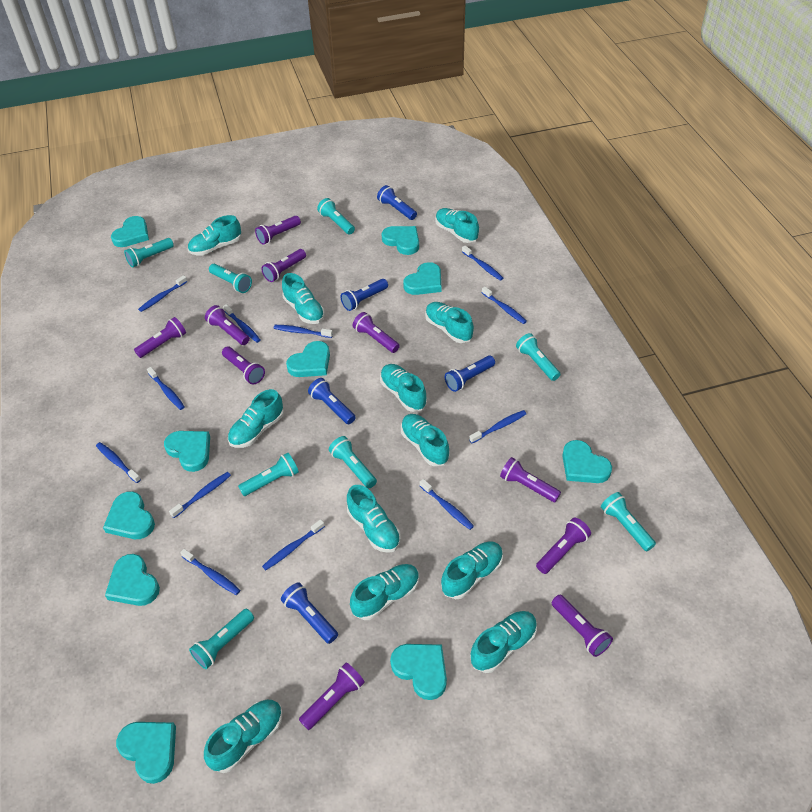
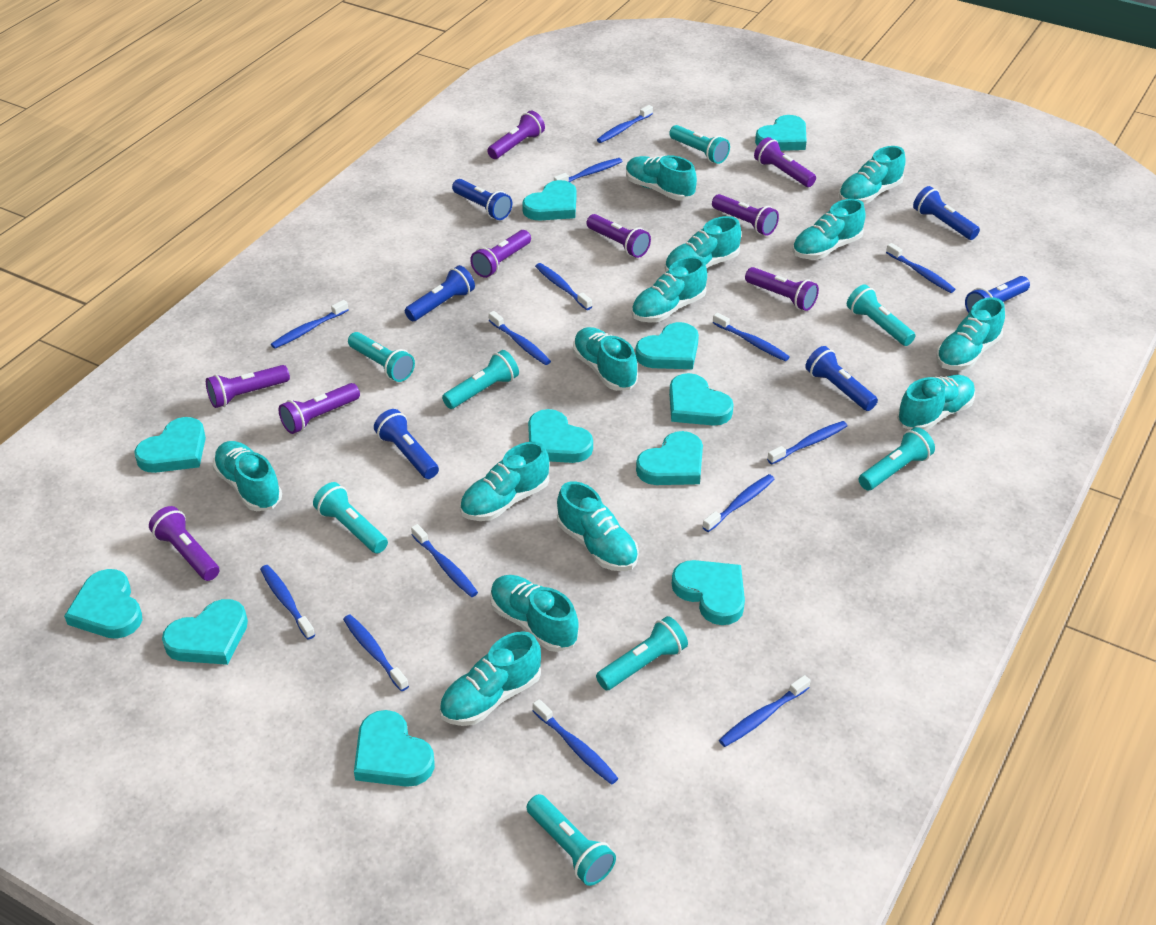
blue flashlight: [281,582,338,644] [308,378,356,424] [341,279,388,311] [377,185,417,220] [445,356,495,392] = 5 -> [374,409,439,479] [405,265,475,321] [452,179,512,220] [805,346,878,411] [913,186,980,240] [965,276,1030,313] = 6
blue toothbrush: [96,442,141,483] [138,275,188,312] [147,367,185,410] [169,472,231,518] [180,549,241,595] [223,304,260,343] [262,519,325,570] [274,325,333,338] [420,479,474,530] [462,246,503,281] [469,410,526,443] [482,287,527,324] = 12 -> [260,565,315,640] [271,300,348,349] [343,615,409,691] [411,524,478,597] [489,311,551,365] [533,699,618,785] [535,263,592,310] [554,158,622,182] [597,105,653,143] [703,474,774,532] [713,312,790,361] [719,675,811,747] [767,421,847,464] [886,243,955,293] = 14
purple flashlight: [134,317,186,358] [205,305,250,345] [222,346,265,384] [255,216,301,245] [261,249,306,282] [299,662,365,730] [352,312,400,353] [500,457,561,502] [536,517,591,574] [552,595,613,657] = 10 -> [149,506,219,581] [206,365,290,408] [279,383,360,434] [470,230,531,278] [487,111,545,159] [587,214,651,258] [712,194,779,236] [745,267,819,311] [754,137,816,187] = 9
turquoise heart: [103,491,155,539] [105,554,160,606] [111,216,149,247] [116,722,176,784] [164,431,210,472] [286,341,330,377] [382,226,419,255] [390,644,447,700] [403,262,441,295] [563,440,612,483] = 10 -> [64,569,142,639] [134,417,206,473] [162,599,248,665] [354,710,435,787] [522,180,576,221] [528,409,593,463] [635,322,699,369] [636,431,703,485] [669,373,734,426] [672,560,745,625] [755,115,807,151] = 11
turquoise shoe: [188,215,241,255] [204,700,283,773] [228,389,284,448] [282,273,325,324] [347,485,401,553] [350,564,419,620] [380,364,427,412] [401,414,450,466] [425,302,474,343] [435,208,479,243] [441,541,503,599] [470,611,537,673] = 12 -> [213,441,282,511] [439,631,541,726] [460,442,549,521] [490,575,579,652] [557,481,639,571] [573,327,638,391] [626,155,697,200] [631,256,707,323] [665,216,741,272] [792,199,866,259] [839,146,906,204] [897,375,975,431] [936,297,1005,370] = 13

